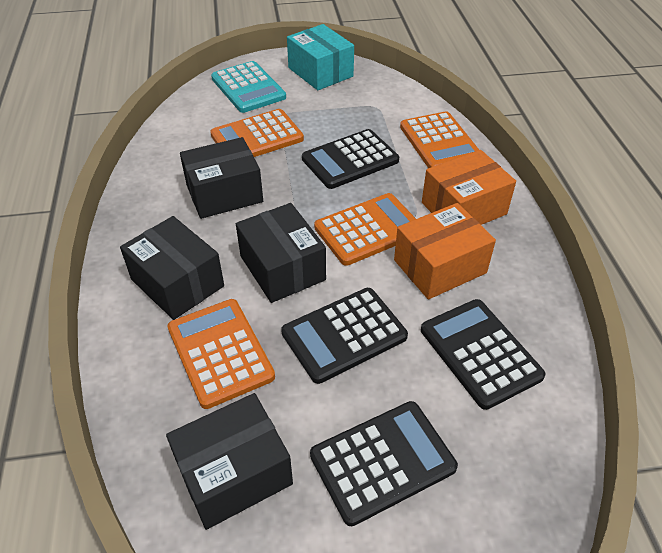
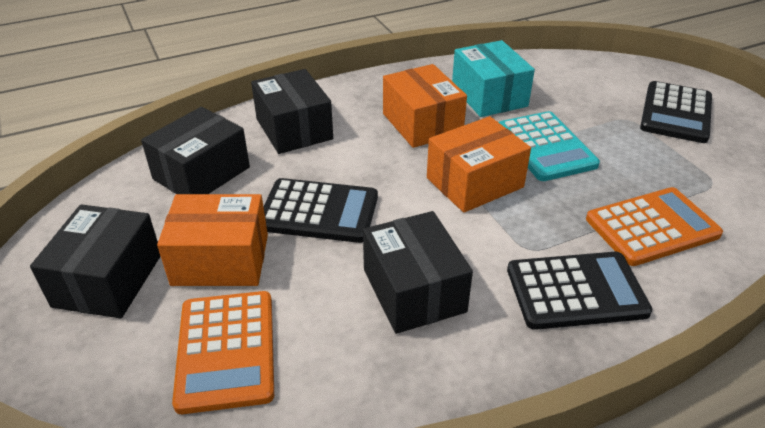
black calculator: [281,288,408,384] [302,129,399,189] [310,401,458,526] [421,299,546,410] = 4 -> [264,178,378,243] [507,252,653,330] [640,81,712,143] = 3
orange box: [394,203,496,300] [422,150,516,225] = 2 -> [157,194,268,286] [383,64,467,148] [427,116,531,213] = 3
orange calculator: [167,299,275,409] [210,109,304,157] [314,193,416,266] [400,111,479,168] = 4 -> [172,291,274,414] [586,187,723,266] = 2

